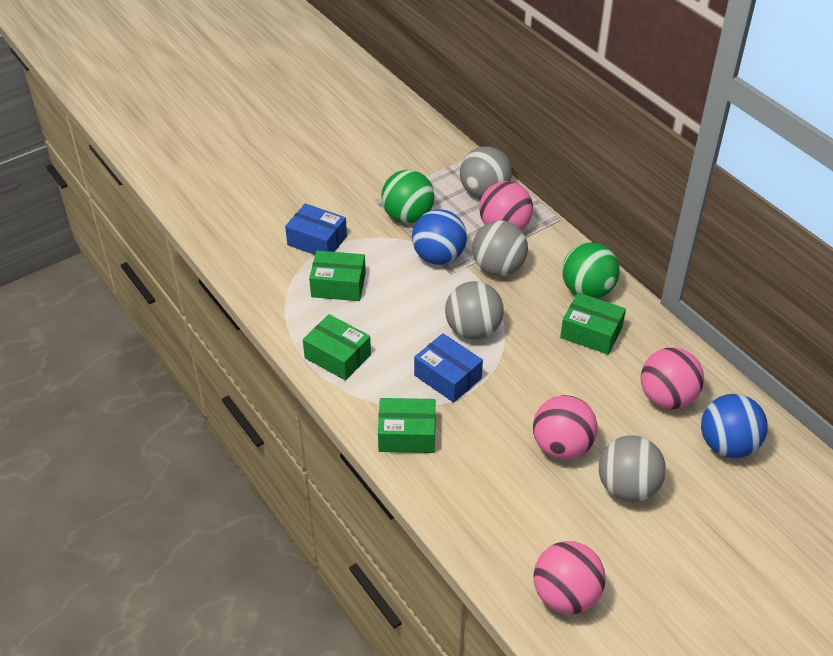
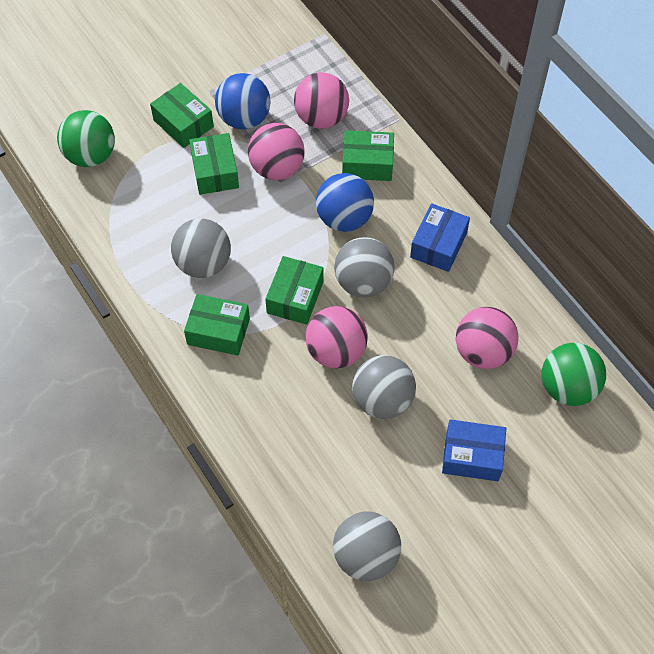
green box: [303,314,371,381] [309,251,366,301] [378,398,435,453] [560,292,626,355] = 4 -> [150,83,214,148] [184,294,250,356] [189,133,239,195] [265,256,324,325] [342,130,394,181] = 5

